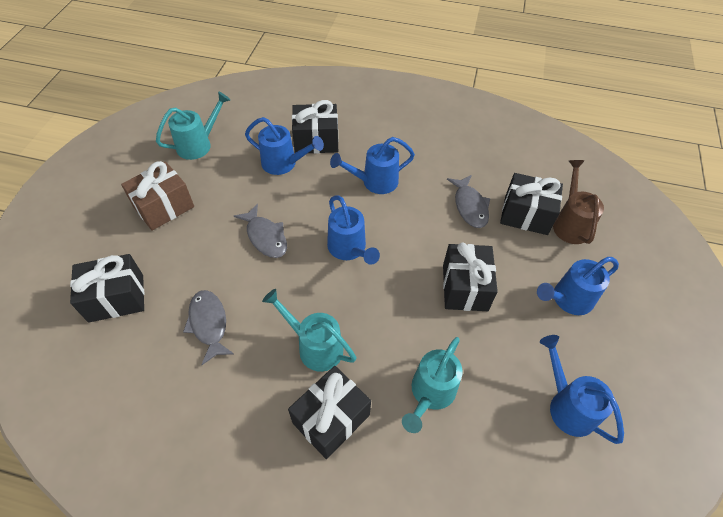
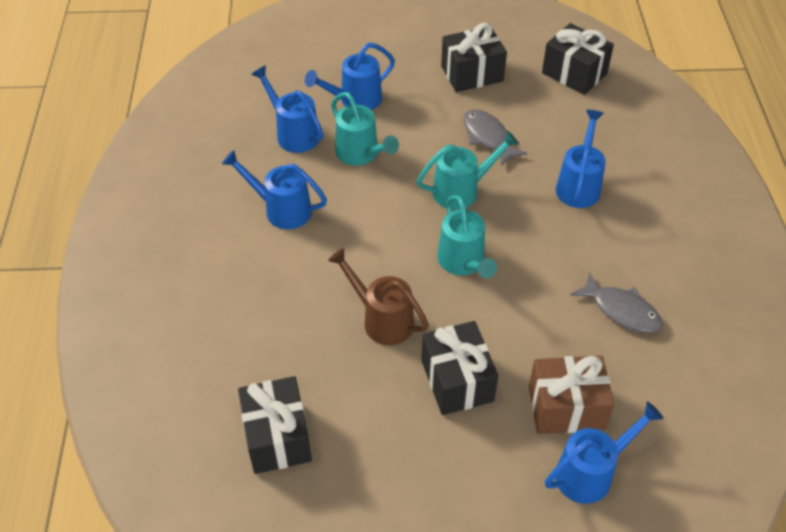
black gift: [70,254,144,323] [288,366,371,459] [292,100,338,154] [443,243,498,311] [500,173,563,235] = 5 -> [238,376,312,474] [421,321,498,415] [441,23,507,92] [542,23,614,95] = 4
grey fish: [183,290,234,365] [234,204,287,258] [447,175,490,228] = 3 -> [463,109,527,166] [570,272,663,333] = 2

